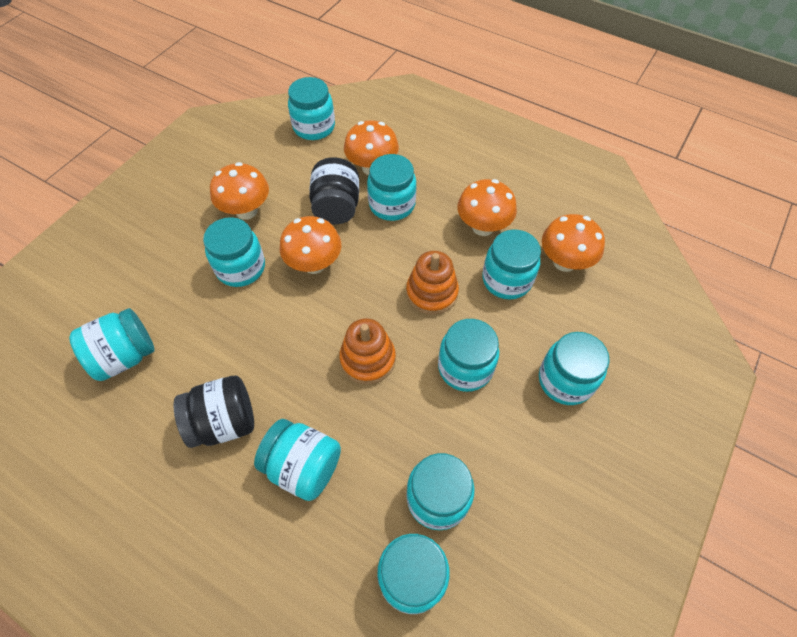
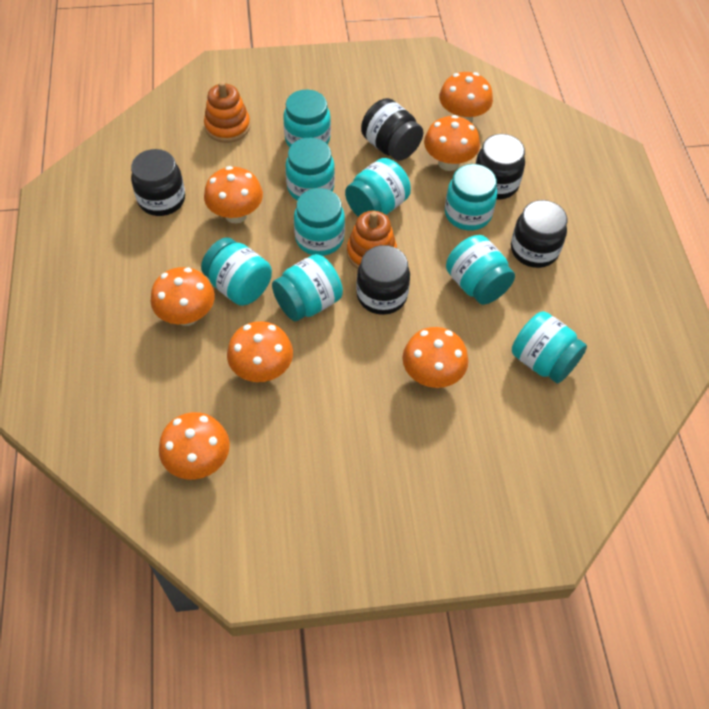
black jar: [174,376,254,448] [309,157,359,224] = 2 -> [131,149,185,216] [356,245,410,315] [361,98,424,161] [475,134,525,199] [511,200,567,268] = 5
orange mushroom: [210,162,269,220] [279,216,341,274] [344,120,399,175] [457,179,517,236] [542,214,605,272] = 5 -> [151,267,215,326] [159,412,230,480] [204,166,263,223] [227,321,293,382] [403,327,468,388] [424,115,480,171] [439,72,493,123] = 7
turquoise jar: [69,308,155,381] [203,217,265,287] [254,419,341,501] [288,77,335,140] [367,154,417,221] [377,534,450,614] [406,453,475,530] [438,319,499,392] [482,229,541,299] [539,332,610,405] = 10 -> [201,238,272,306] [272,254,343,322] [283,90,331,147] [286,138,335,201] [294,188,345,256] [345,158,411,217] [445,164,497,231] [446,235,515,305] [512,311,587,383] = 9

